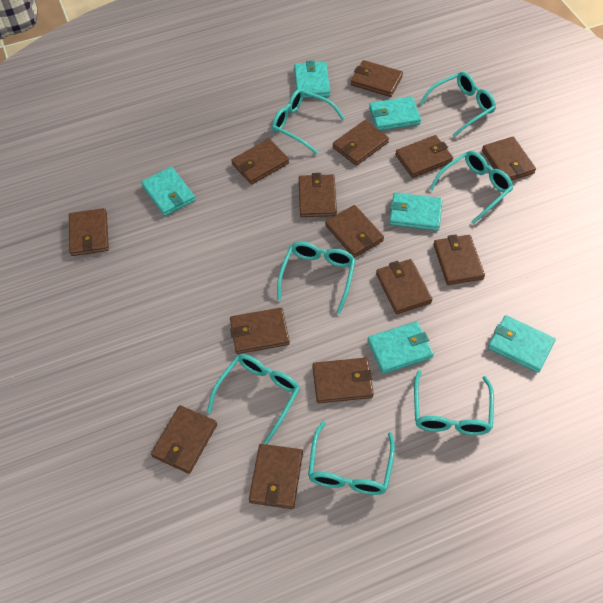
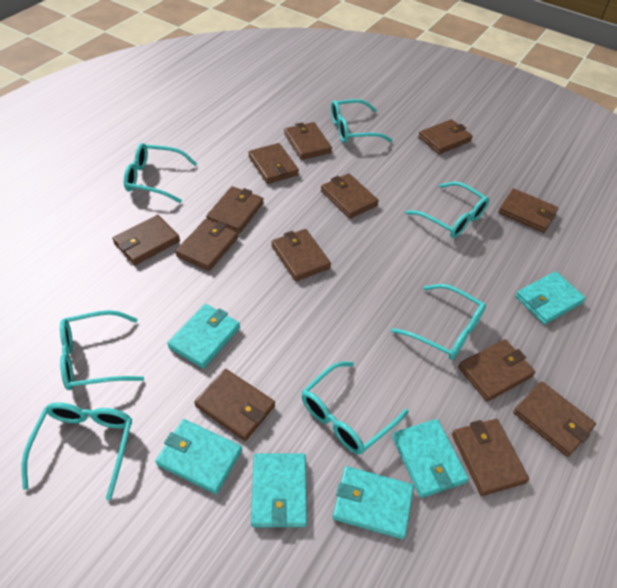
brown wallet: [69,208,109,256] [151,405,217,474] [230,308,290,354] [231,139,289,185] [249,444,303,509] [299,173,337,217] [313,358,374,403] [325,205,384,258] [333,120,389,166] [351,60,403,97] [376,259,433,314] [395,135,453,178] [433,234,485,285] [482,137,536,181] = 14 -> [112,215,180,265] [175,219,238,271] [194,369,275,441] [206,186,264,234] [248,143,299,184] [272,229,331,281] [284,122,332,160] [321,173,379,219] [418,119,473,154] [452,419,529,496] [458,339,535,402] [498,188,558,233] [513,382,596,457] = 13

